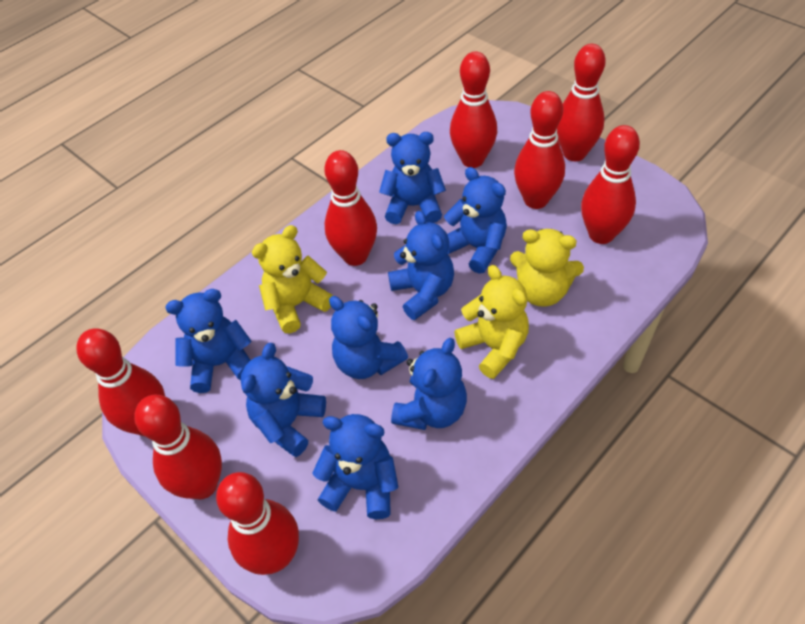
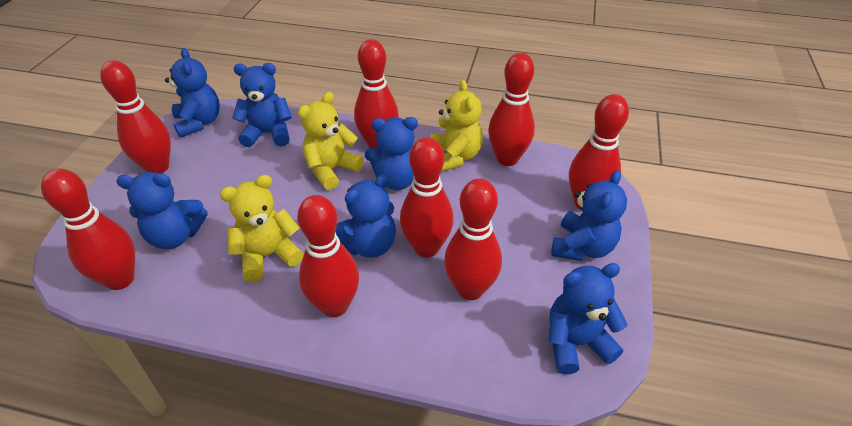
blue teddy bear: [166,289,252,393] [241,343,326,457] [312,414,398,519] [329,296,408,379] [379,132,446,224] [388,211,454,320] [391,338,467,430] [444,167,507,274] = 8 -> [116,172,208,249] [165,48,220,138] [232,63,292,147] [335,174,396,258] [365,117,418,190] [548,263,627,374] [551,170,627,261] = 7

